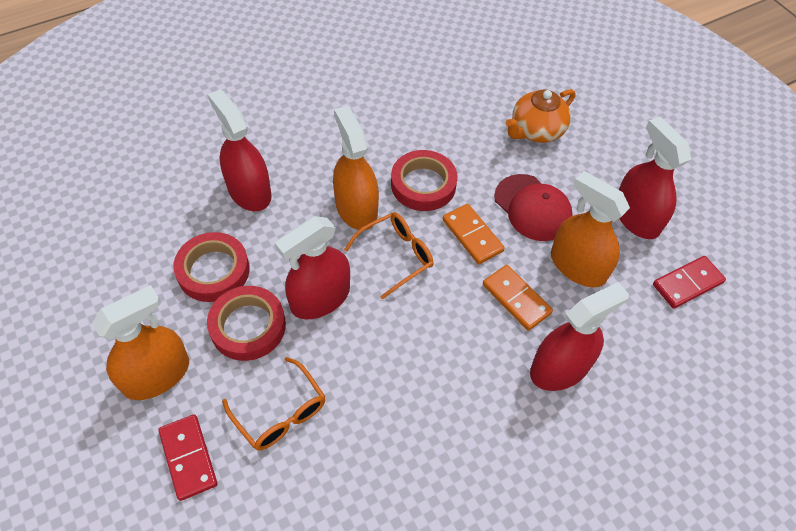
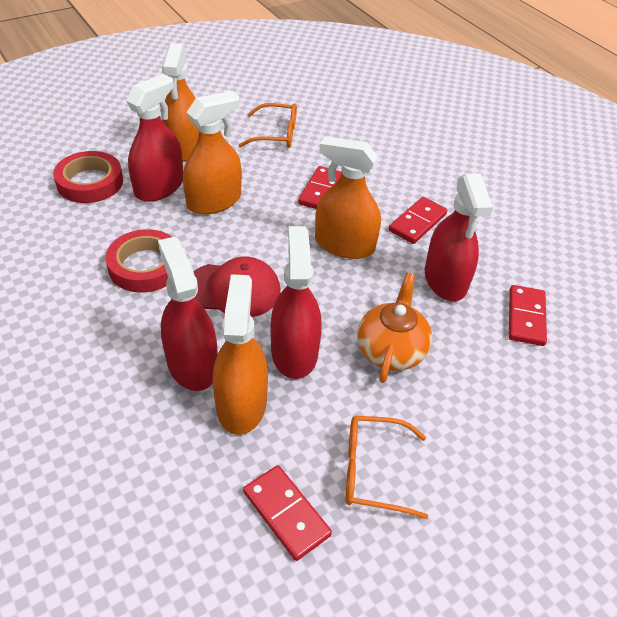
orange domino: [443,204,505,264] [483,265,553,331] = 2 -> none = 0
orange spray bottle: [92,285,189,400] [333,106,379,230] [551,171,630,287] = 3 -> [162,43,199,161] [183,91,242,215] [213,274,268,435] [315,136,381,259] = 4
red domino: [159,414,217,501] [653,256,726,309] = 2 -> [243,465,332,561] [298,166,342,209] [389,197,448,244] [509,285,547,346] = 4
red tape: [173,232,250,302] [207,286,286,361] [391,150,458,211] = 3 -> [53,151,123,203] [105,229,172,293] = 2

